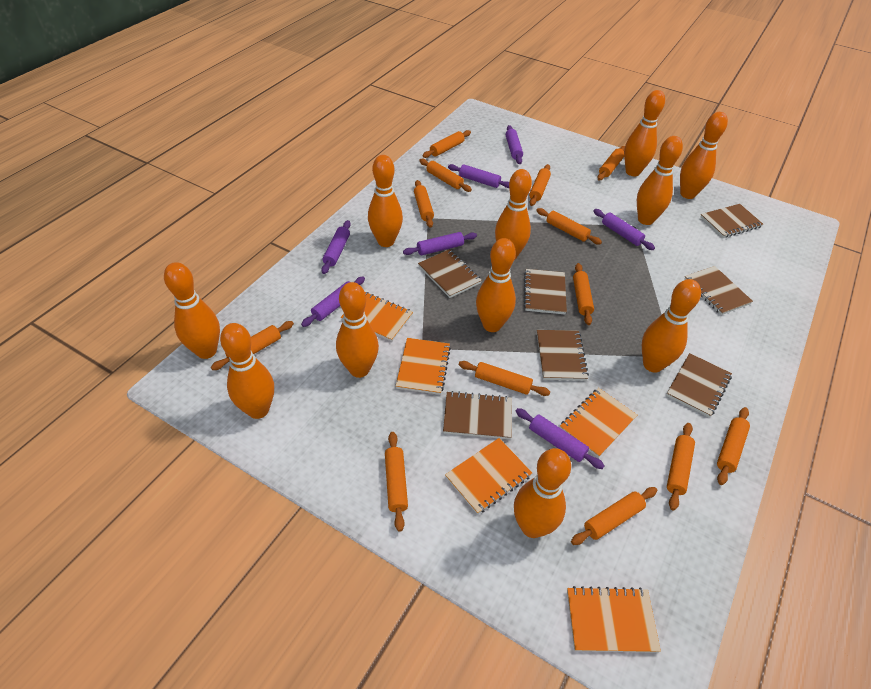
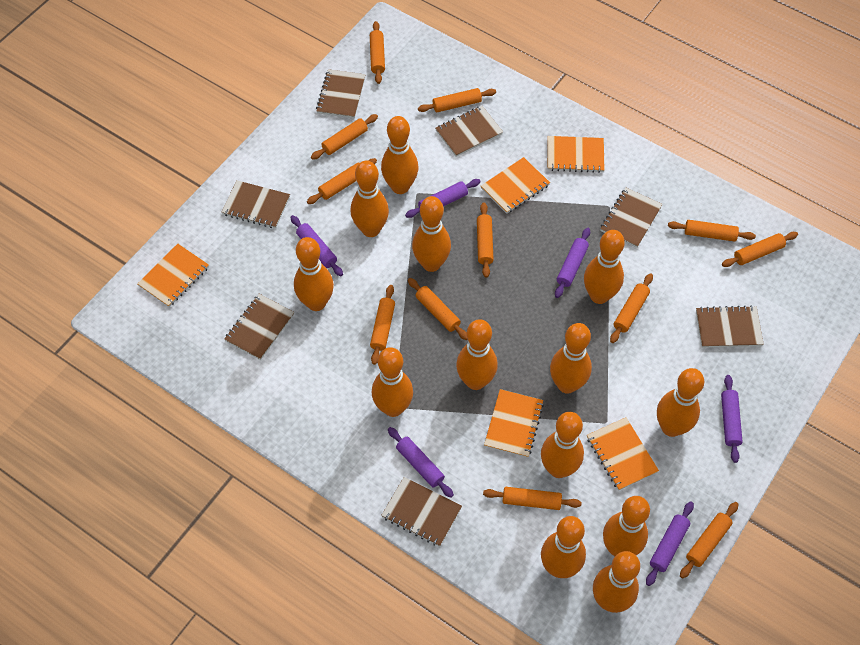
orange bowling pin: [164,262,220,359] [220,323,274,419] [336,282,379,378] [368,155,403,247] [476,238,516,332] [495,169,532,259] [514,448,571,538] [624,90,665,176] [637,136,683,225] [642,279,701,373] [680,112,728,199] = 11 -> [294,237,334,311] [350,160,389,237] [372,347,413,417] [381,116,418,194] [412,196,451,272] [456,319,498,390] [541,412,584,478] [541,516,586,578] [550,323,592,394] [584,230,625,304] [593,551,640,613] [603,496,650,556] [657,368,704,437] = 13
orange rolling pin: [211,321,294,370] [385,432,408,532] [414,180,434,228] [419,159,472,192] [422,130,471,158] [459,361,550,396] [529,164,551,206] [536,208,602,244] [571,487,657,545] [573,263,594,325] [597,146,625,180] [667,423,695,511] [717,407,750,485] = 13 -> [307,158,377,204] [311,114,378,160] [370,21,385,84] [370,285,395,365] [408,278,468,340] [418,88,496,112] [477,202,494,278] [483,487,582,510] [610,273,653,343] [668,220,756,242] [680,502,738,578] [722,232,798,267] = 12
purple rolling pin: [301,277,365,327] [321,220,351,274] [403,232,477,255] [448,164,509,188] [506,125,523,164] [515,408,605,469] [593,209,655,250] = 7 -> [290,215,343,276] [388,427,454,498] [405,179,481,218] [555,228,590,298] [646,501,694,586] [721,375,743,463] = 6

